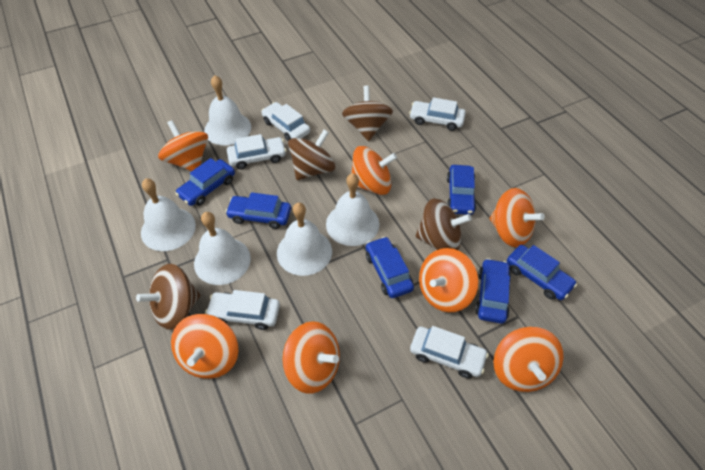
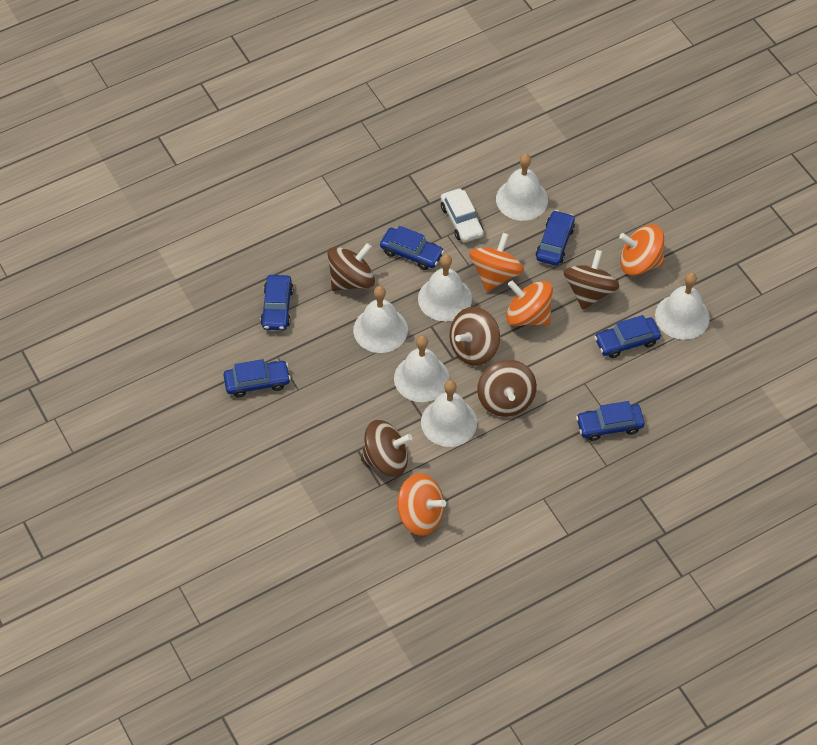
brown spinning top: [136,264,201,330] [288,129,335,180] [342,86,393,141] [416,198,472,250] = 4 -> [328,243,375,291] [361,420,412,477] [450,307,500,366] [477,360,537,417] [564,250,619,310] = 5
orange spinning top: [158,120,208,171] [171,314,238,379] [282,321,340,394] [351,146,397,195] [419,248,478,312] [489,188,545,247] [494,327,564,392] = 7 -> [397,473,446,536] [469,233,524,292] [506,280,553,326] [619,225,664,276] = 4
white bell: [141,178,196,251] [194,212,251,285] [204,75,251,145] [277,203,332,276] [326,173,379,246] = 5 -> [353,286,408,353] [394,335,449,402] [418,254,472,321] [421,380,477,447] [496,154,548,221] [655,273,710,340] = 6
white car: [205,290,280,330] [227,134,286,169] [262,102,310,141] [409,97,466,131] [410,326,489,379] = 5 -> [441,189,484,242] = 1

